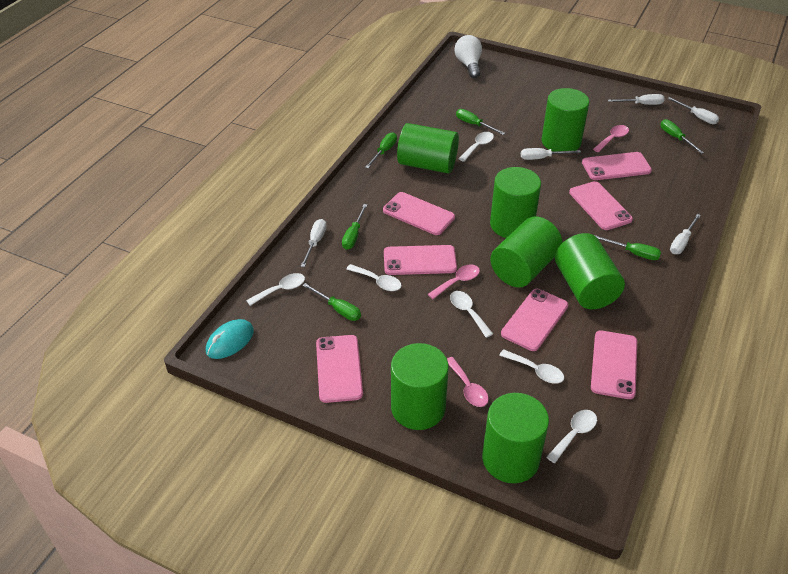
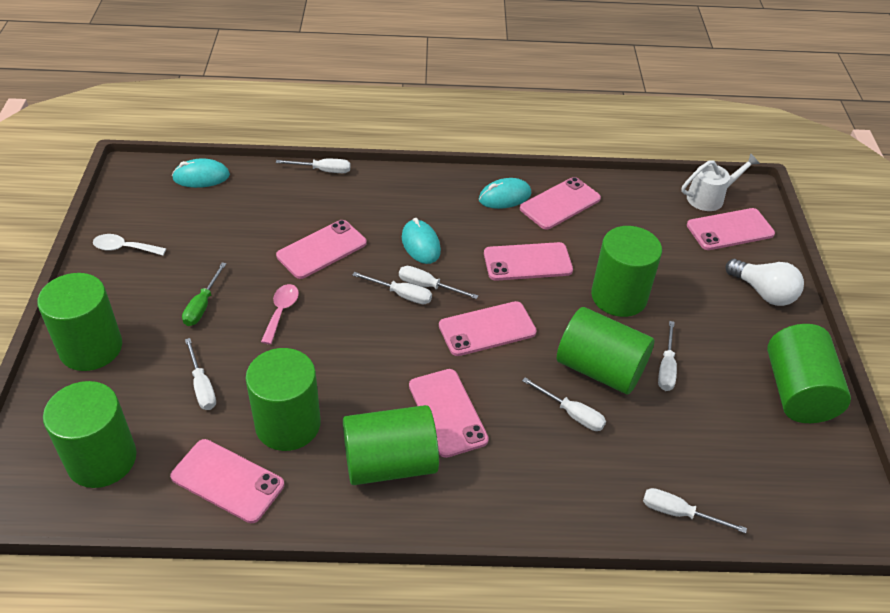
green screwdriver: [302,283,361,321] [342,204,367,250] [365,132,397,168] [456,109,505,135] [594,235,661,260] [660,119,704,154] = 6 -> [182,262,227,326] = 1
pink spoon: [428,264,480,299] [447,357,489,407] [593,125,629,152] = 3 -> [261,284,299,344] = 1
turquoise mouse: [206,319,254,359] = 1 -> [172,159,230,188] [402,218,441,264] [479,178,531,209] = 3
white screwdriver: [301,219,327,267] [521,148,581,160] [608,94,665,105] [667,97,719,124] [670,214,701,254] = 5 -> [185,338,216,410] [276,159,351,173] [352,272,432,304] [399,266,478,299] [522,377,606,431] [643,488,747,533] [658,321,677,391] = 7
white spoon: [246,273,305,306] [346,264,401,291] [450,291,493,338] [458,132,494,162] [499,349,564,384] [546,410,597,463] = 6 -> [93,234,166,255] = 1
white watering can: none = 0 -> [681,153,760,211] = 1

